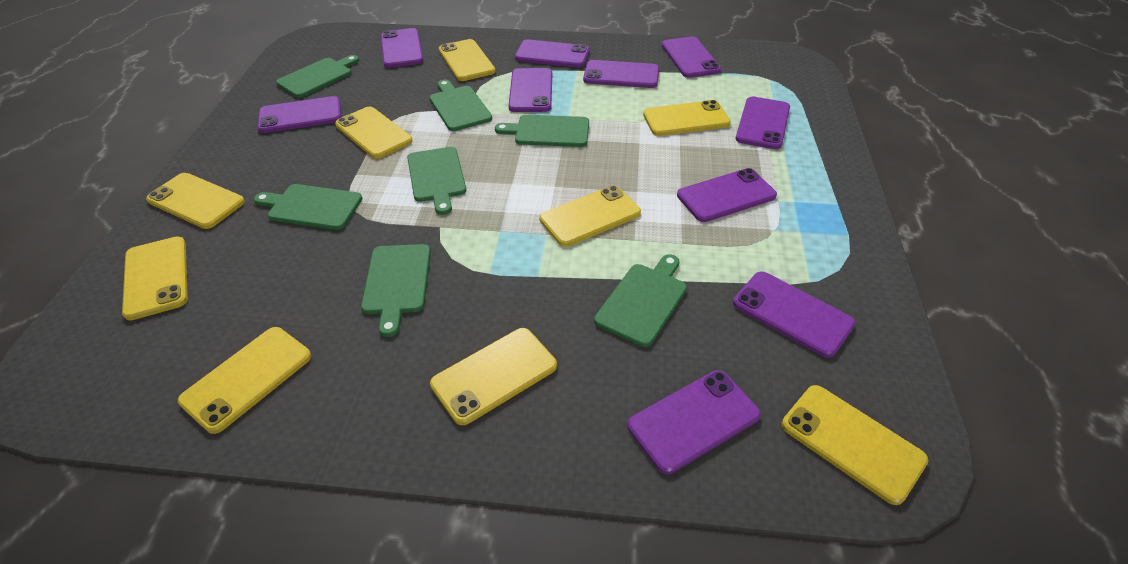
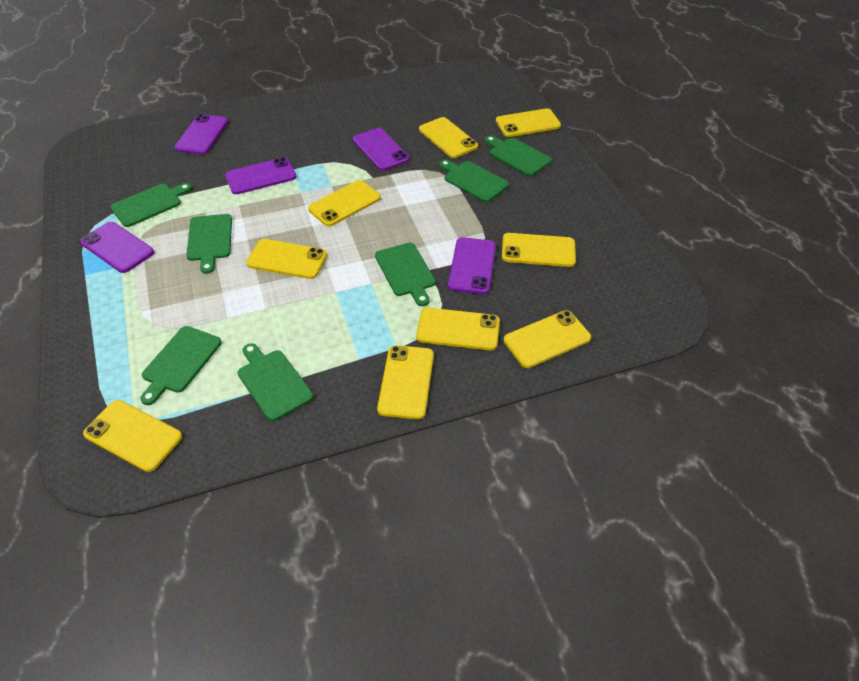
purple phone: [258,96,341,133] [381,28,423,68] [508,68,552,112] [515,39,590,68] [583,60,659,88] [627,370,761,474] [662,36,721,78] [677,168,777,222] [733,272,855,358] [735,97,790,149] = 10 -> [80,222,154,273] [174,114,228,155] [225,157,296,194] [353,128,409,171] [448,237,496,294] = 5

